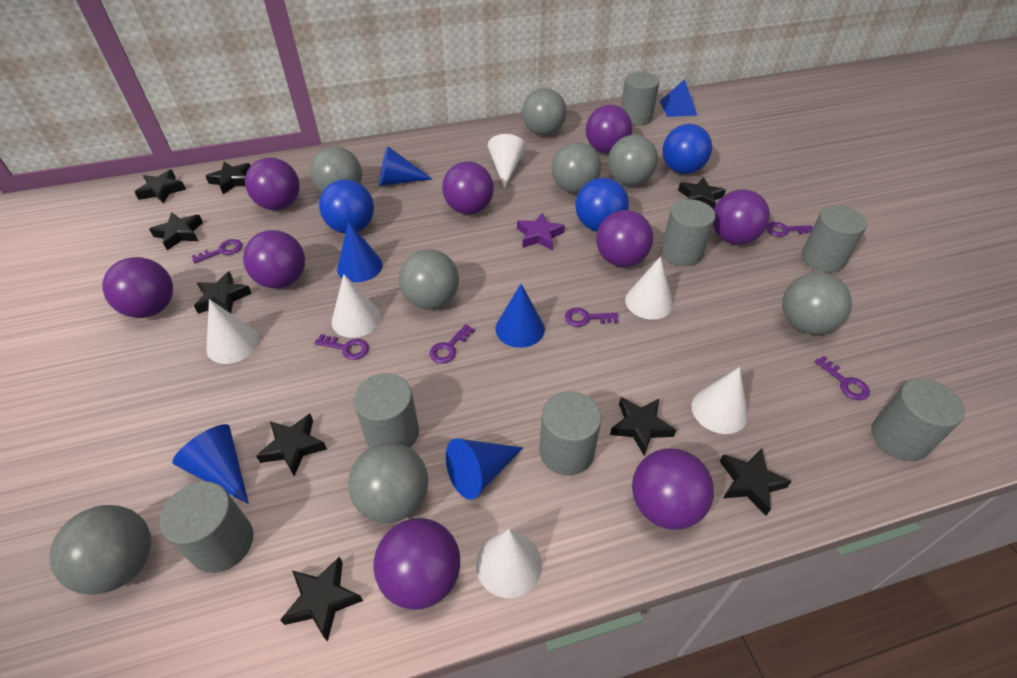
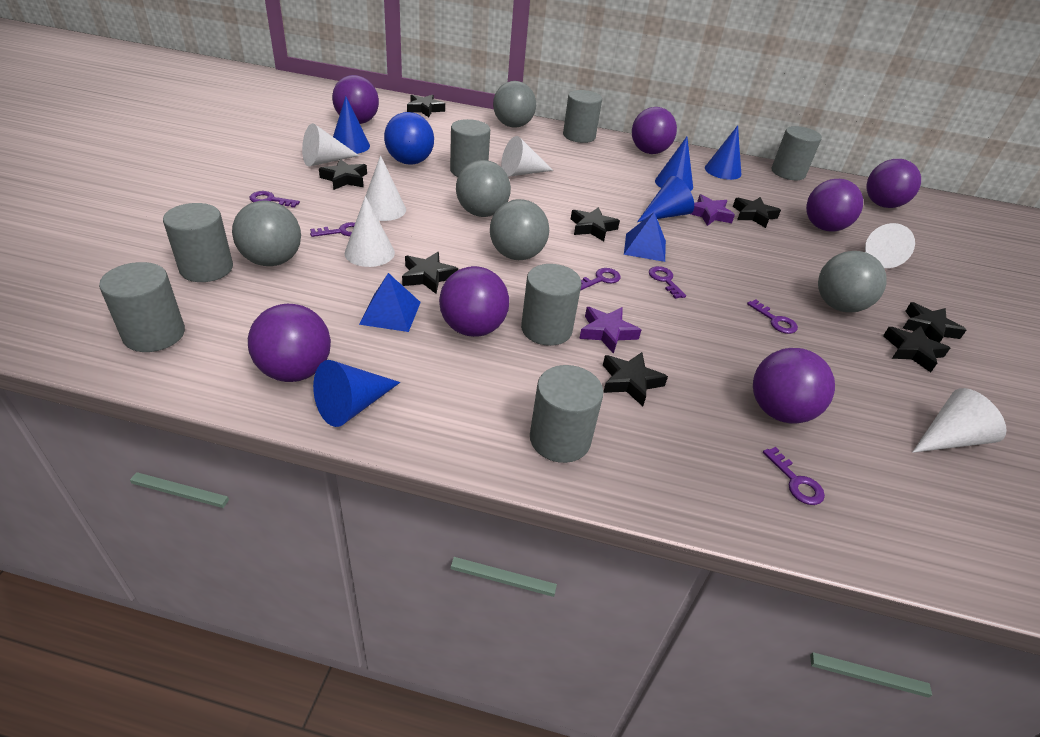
black star: [135,170,186,204] [149,212,203,250] [194,271,252,314] [206,162,250,194] [256,414,327,476] [280,557,363,642] [610,397,676,456] [678,177,726,210] [720,449,792,516] = 9 -> [319,159,367,190] [402,252,459,294] [407,95,445,117] [571,207,620,241] [603,352,668,406] [733,197,781,228] [883,326,950,372] [903,302,966,343] = 8
blue ball: [319,179,374,233] [575,178,629,232] [662,124,712,174] = 3 -> [384,112,434,165] = 1
blue pyramid: [660,79,697,117] = 1 -> [359,273,421,332] [624,212,666,262] = 2
grey ball: [50,505,151,595] [311,147,362,193] [348,443,428,523] [399,249,459,309] [522,88,567,136] [551,142,601,193] [608,135,658,186] [782,272,852,334] = 8 -> [232,201,301,266] [456,160,511,217] [490,199,549,260] [493,81,536,128] [818,251,887,312] = 5
purple ball: [102,257,173,318] [243,230,305,289] [245,157,300,210] [373,518,460,610] [442,161,494,214] [586,105,632,153] [596,210,653,267] [632,448,714,530] [713,189,770,245] = 9 -> [248,304,331,382] [332,75,379,124] [439,266,509,337] [632,107,677,154] [753,348,835,424] [806,179,863,232] [866,159,921,208] = 7
purple star: [517,212,565,251] = 1 -> [579,307,641,354] [691,194,735,226] = 2

